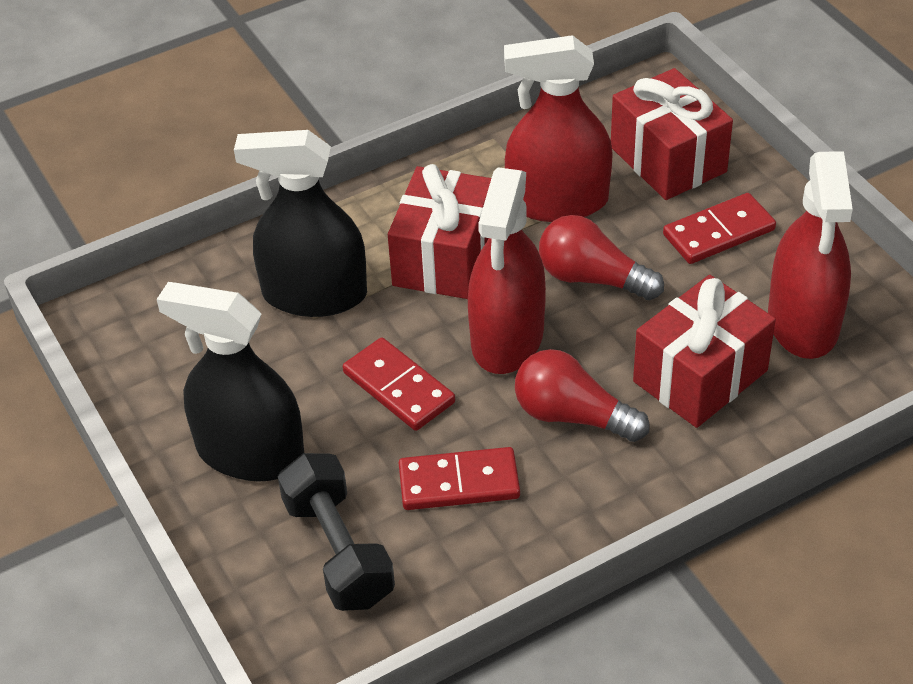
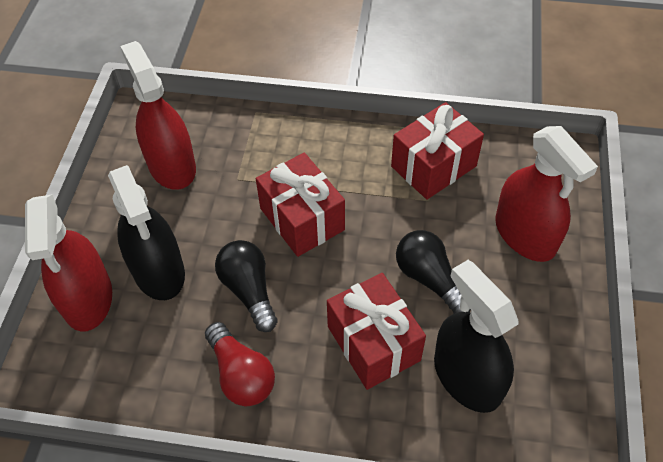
black dumbbell: [278,453,395,611] = 1 -> none = 0
black light bulb: none = 0 -> [215,240,278,332] [396,230,471,314] = 2
red domino: [343,338,455,431] [399,447,520,510] [663,193,776,264] = 3 -> none = 0
red light bulb: [515,349,650,442] [539,215,664,300] = 2 -> [205,322,275,406] = 1

